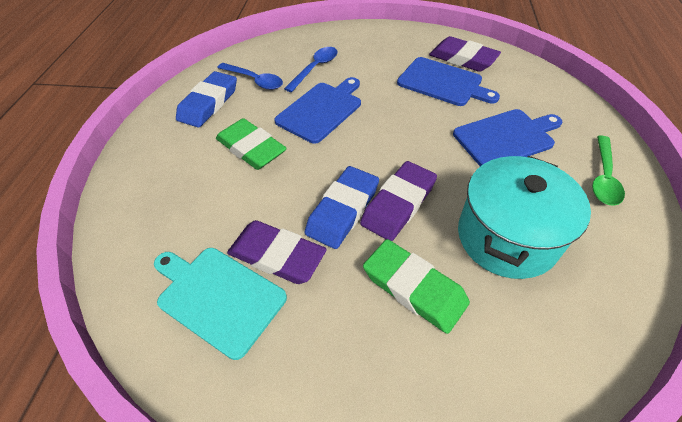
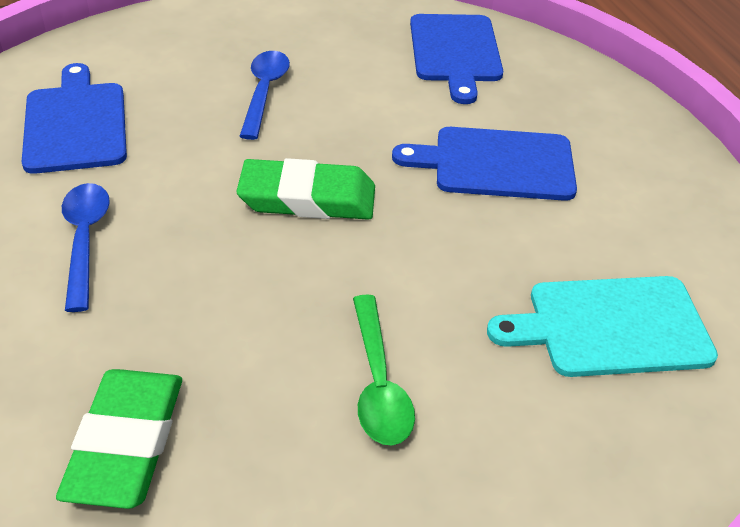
blue eraser: [176,71,237,128] [305,166,379,249] = 2 -> none = 0
purple eraser: [227,220,327,284] [360,161,437,241] [429,36,501,72] = 3 -> none = 0
turquoise pot: [458,156,591,279] = 1 -> none = 0

